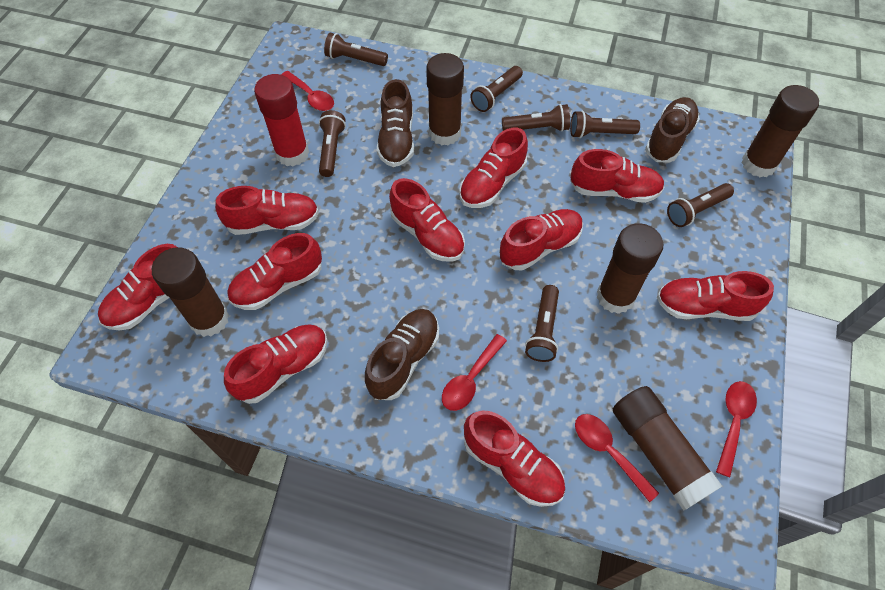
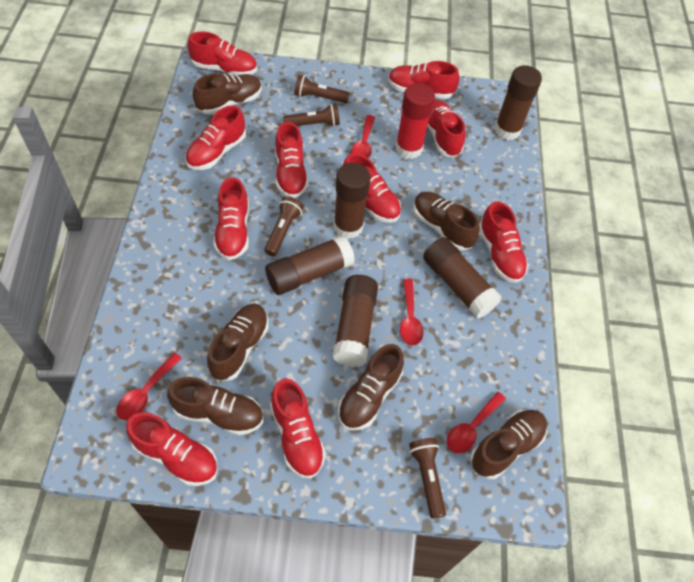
brown flashlight: [319,110,346,177] [324,33,388,66] [470,66,523,112] [502,104,570,131] [525,285,559,362] [570,111,640,138] [667,183,734,227] = 7 -> [264,197,303,256] [283,104,340,127] [294,75,350,103] [409,438,446,519] = 4
brown shoe: [365,309,439,400] [377,79,414,167] [645,97,700,163] = 3 -> [167,377,263,436] [193,73,262,115] [207,304,269,381] [338,344,404,430] [413,192,480,251] [470,410,547,479] = 6

